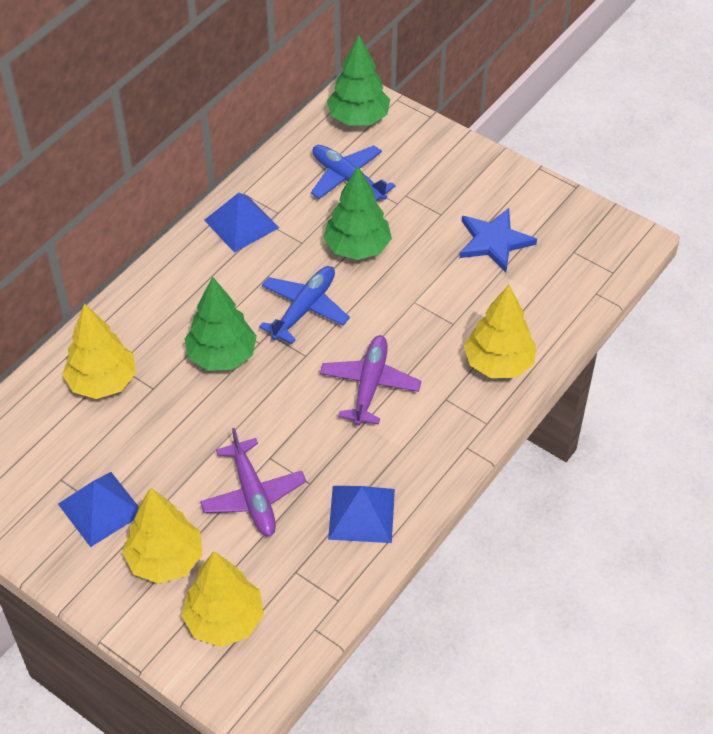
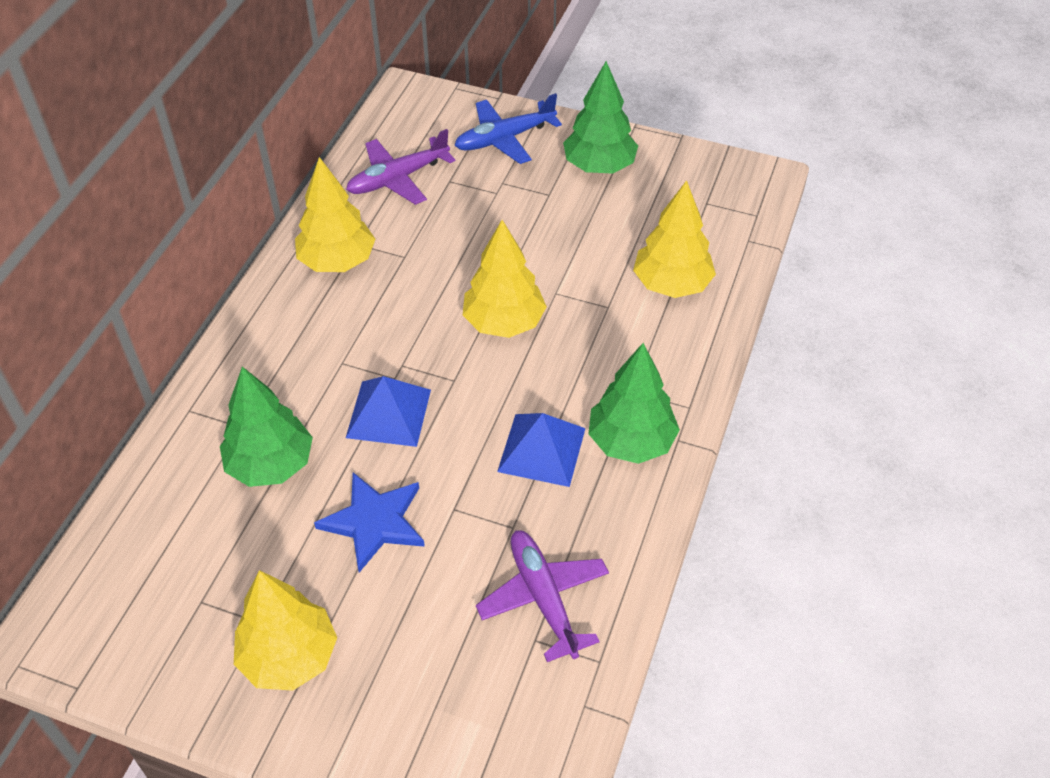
blue plane: [259,266,350,344] [311,145,396,202] = 2 -> [454,93,562,164] = 1
blue pyramid: [58,472,139,547] [204,193,279,253] [328,486,395,543] = 3 -> [346,376,431,447] [497,413,586,487] = 2

